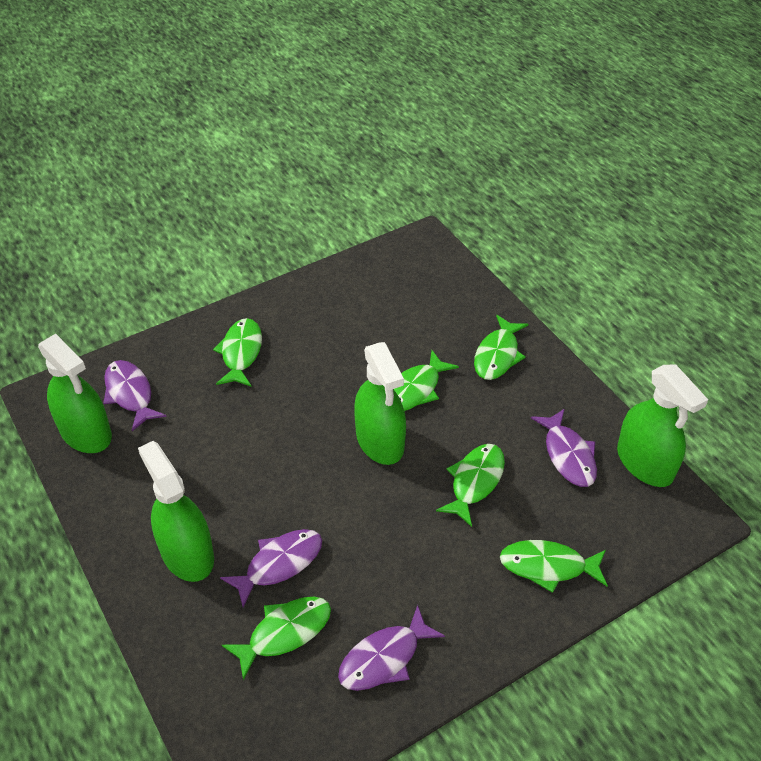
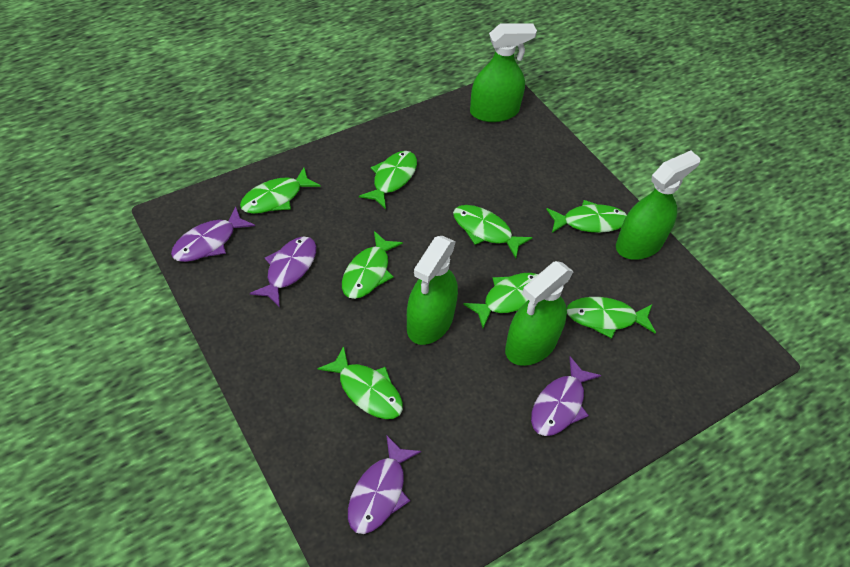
green fish: [213,318,262,387] [222,597,331,680] [394,350,459,411] [436,444,505,527] [474,315,528,380] [500,540,608,593] = 6 -> [240,168,321,214] [317,346,403,419] [342,231,403,299] [359,151,417,209] [453,205,532,258] [463,273,538,328] [546,200,627,233] [567,297,656,339] = 8

